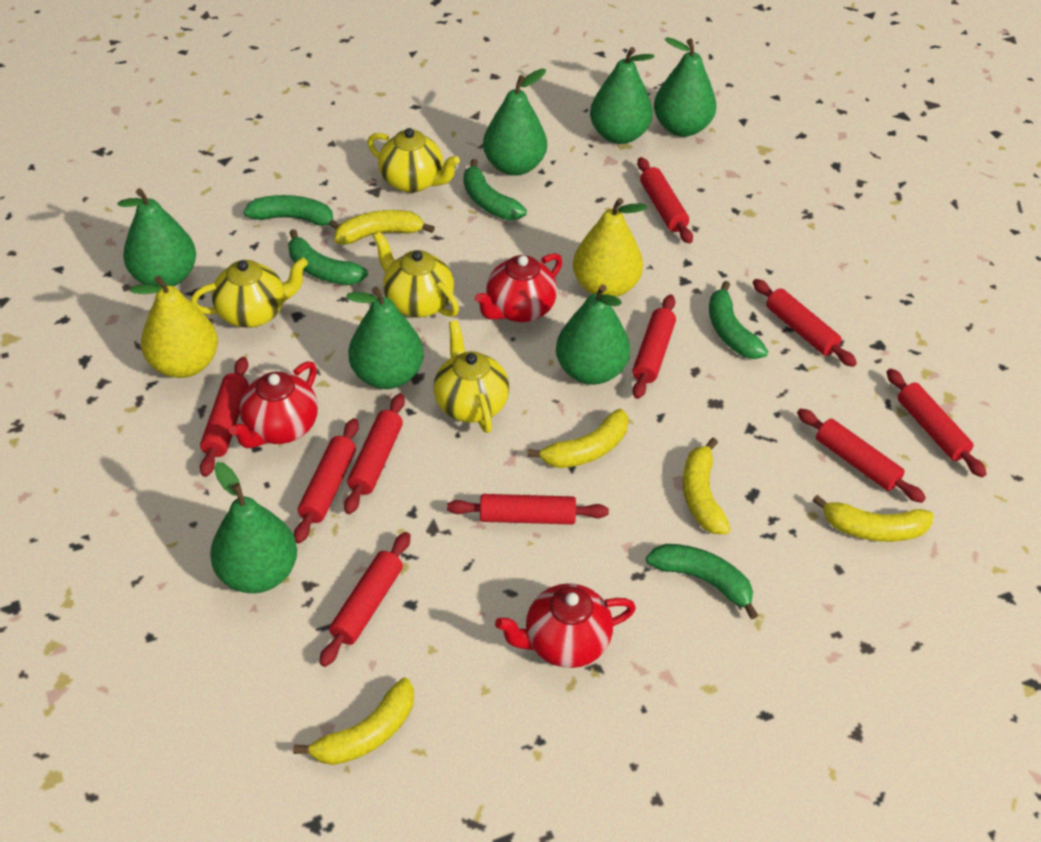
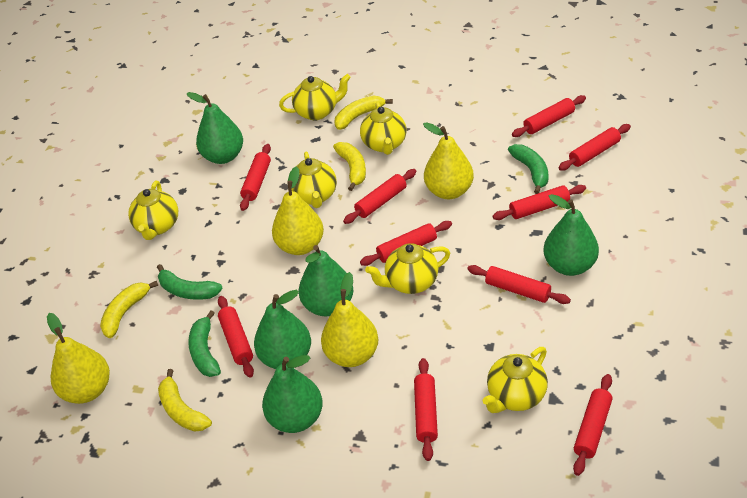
green banana: [243,195,339,230] [288,229,368,285] [463,159,527,220] [646,544,758,619] [709,281,768,359] = 5 -> [157,264,223,300] [188,310,221,377] [508,144,549,194] = 3
green pear: [117,188,196,287] [210,462,297,593] [346,287,424,389] [483,69,547,176] [556,285,630,385] [590,47,654,144] [654,37,716,137] = 7 -> [187,92,243,164] [254,290,311,369] [262,355,323,433] [299,245,354,316] [544,194,599,276] = 5
red teapot: [229,361,318,448] [475,253,562,322] [495,583,636,668] = 3 -> none = 0
yellow banana: [293,678,414,765] [334,210,435,245] [527,409,628,468] [683,438,731,534] [812,495,934,542] = 5 -> [100,281,158,338] [158,369,212,432] [333,142,366,191] [334,96,393,130] = 4
yellow pear: [130,276,218,378] [573,198,647,297] = 2 -> [47,313,110,404] [272,166,324,255] [321,272,378,367] [423,122,474,199] = 4
yellow teapot: [191,257,308,328] [367,128,460,193] [373,232,459,317] [433,320,509,433] = 4 -> [128,180,178,240] [279,74,351,120] [292,152,337,208] [360,102,407,155] [365,243,450,294] [483,347,548,413] = 6

